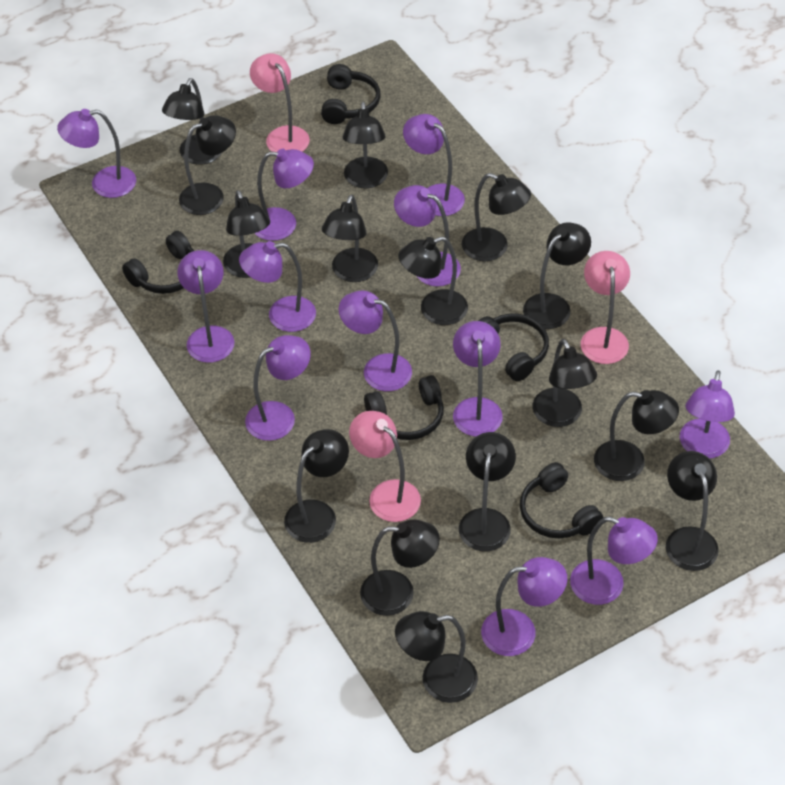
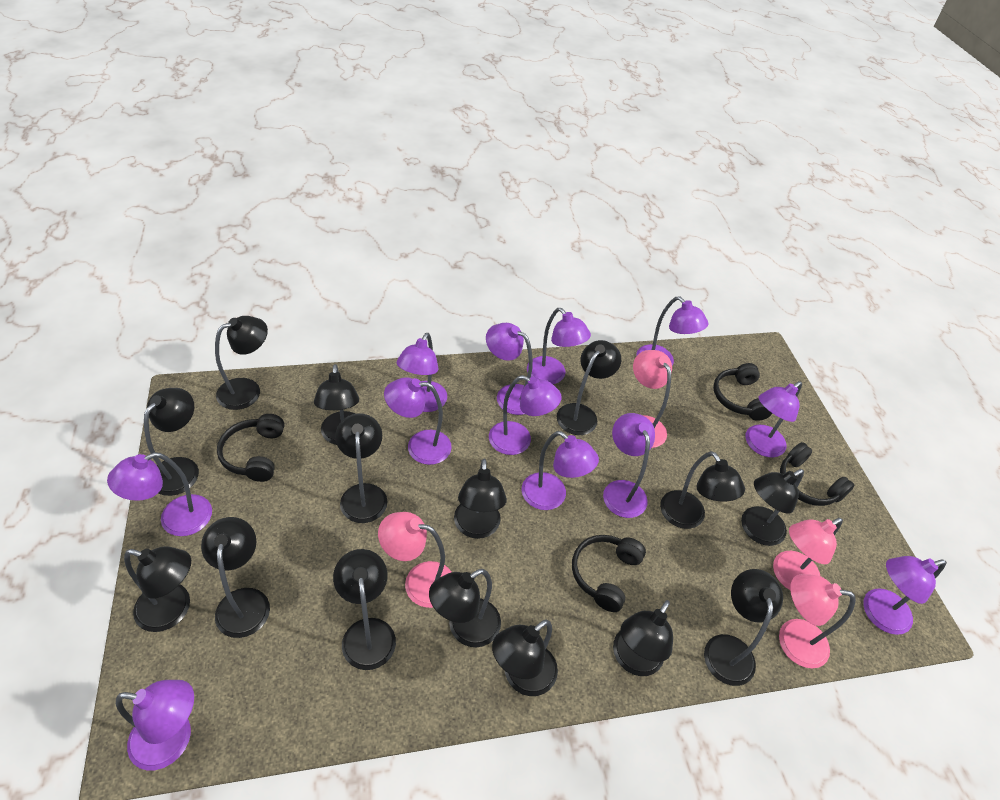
black headphones: [122,231,194,294] [321,64,381,124] [364,375,444,440] [478,313,549,381] [520,462,604,539] = 5 -> [217,414,285,482] [572,535,646,612] [713,363,772,421] [780,442,854,506] = 4
pink lamp: [250,53,310,152] [349,411,421,522] [581,251,630,364] = 3 -> [378,512,452,608] [633,350,672,448] [773,518,843,590] [779,574,856,668] = 4

